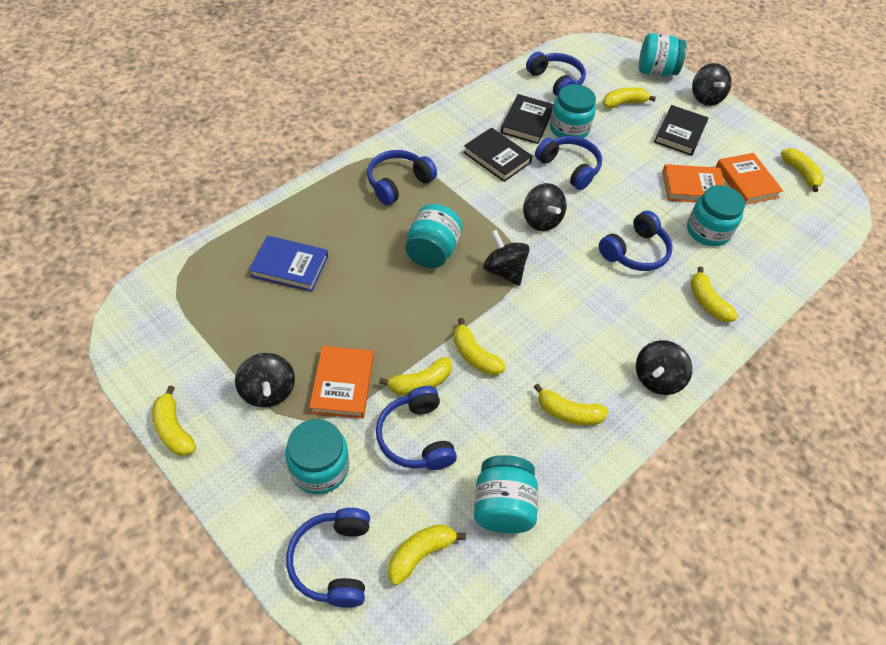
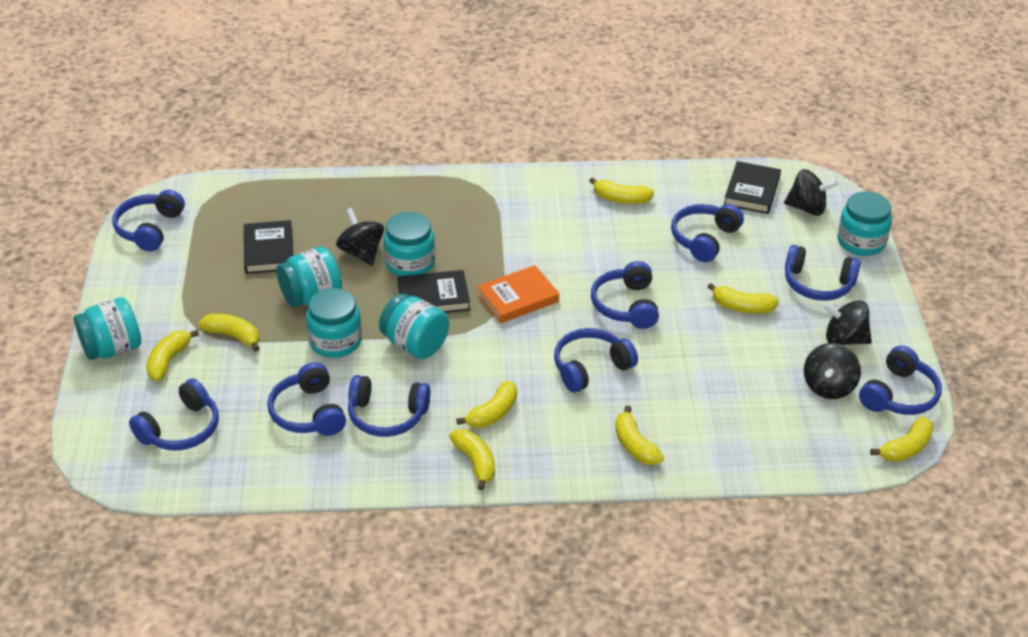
black spinning top: [235,353,295,407] [483,230,530,286] [523,183,566,231] [636,340,692,395] [692,63,731,106] = 5 -> [336,208,384,265] [784,169,838,216] [804,343,861,399] [822,300,872,345] = 4
blue book: [249,236,328,292] = 1 -> none = 0
blue headphones: [286,508,370,608] [367,150,437,205] [376,386,457,470] [526,52,586,96] [535,136,602,190] [599,211,673,271] = 6 -> [112,190,185,251] [129,378,219,451] [267,362,346,436] [348,375,430,437] [554,328,638,393] [591,261,659,329] [671,204,744,262] [785,245,861,301] [859,345,942,415] = 9
orange book: [309,346,374,419] [662,164,725,202] [716,153,783,205] = 3 -> [477,265,559,323] = 1

